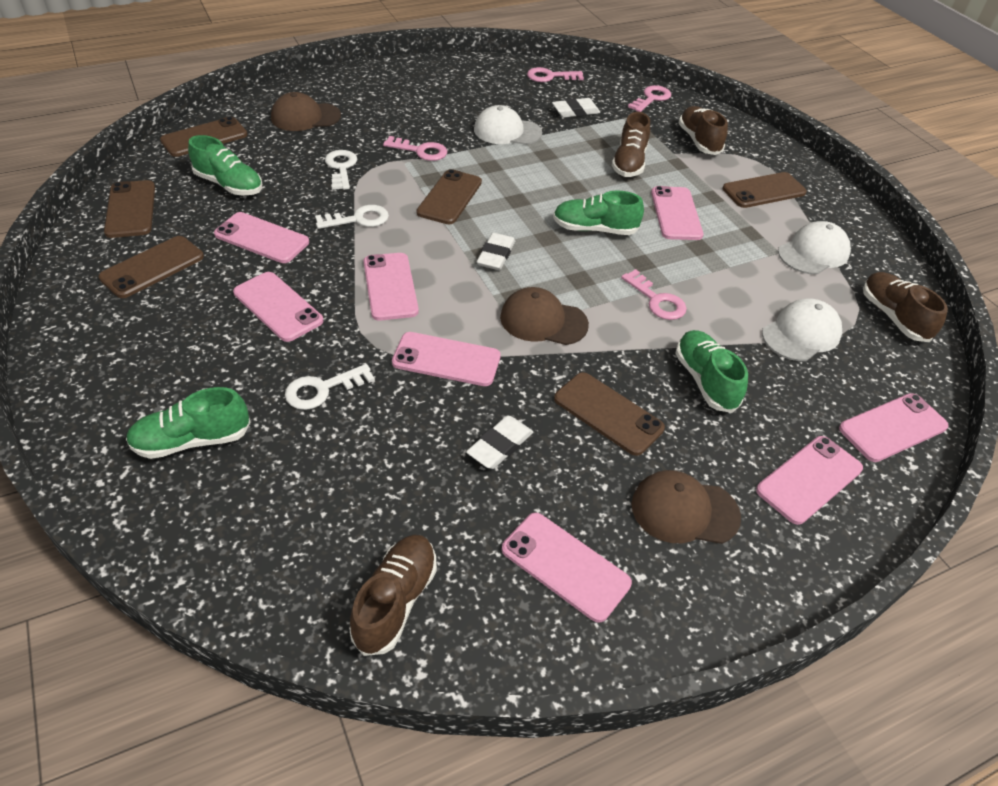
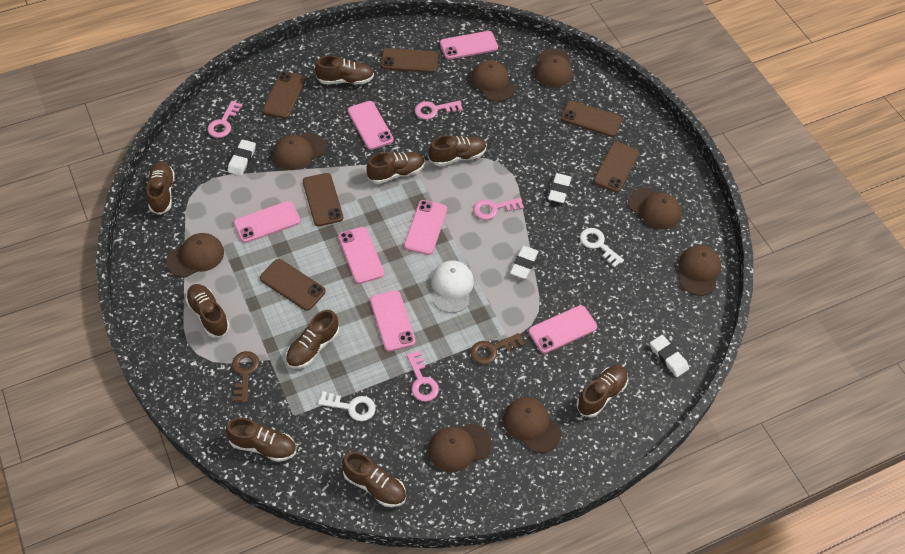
brown cap: [271,92,341,131] [500,287,589,345] [631,470,741,544] = 3 -> [166,233,224,277] [273,132,326,170] [428,423,491,472] [471,60,515,102] [503,397,561,453] [535,49,572,87] [628,188,682,229] [679,245,721,296] = 8
brown key: none = 0 -> [232,351,259,403] [471,333,525,365] = 2
brown shoe: [349,534,437,656] [612,112,650,177] [678,106,728,155] [863,272,948,342] = 4 -> [146,162,175,215] [185,284,230,338] [226,418,296,462] [286,310,339,369] [315,56,374,84] [342,452,406,507] [366,152,425,184] [429,135,487,166] [576,365,628,417] = 9
green shoe: [126,387,250,459] [188,135,262,195] [553,190,644,235] [675,330,748,413] = 4 -> none = 0
pink phone: [214,212,309,263] [233,272,323,342] [363,253,419,321] [392,332,501,386] [502,513,632,623] [651,186,703,240] [756,436,863,525] [839,393,949,462] = 8 -> [234,201,300,243] [338,227,384,284] [348,101,394,150] [370,290,416,352] [404,200,447,255] [440,31,498,60] [528,305,597,353] = 7
white cap: [474,105,542,145] [762,298,842,361] [778,221,851,274] = 3 -> [431,260,474,313] = 1
white eraser: [466,416,533,469] [477,233,515,270] [552,98,600,118] = 3 -> [228,140,256,176] [510,246,539,279] [548,173,572,203] [650,335,689,377] = 4
white key: [285,364,375,410] [315,205,389,229] [325,150,357,190] = 3 -> [318,391,376,421] [580,228,624,268] = 2

